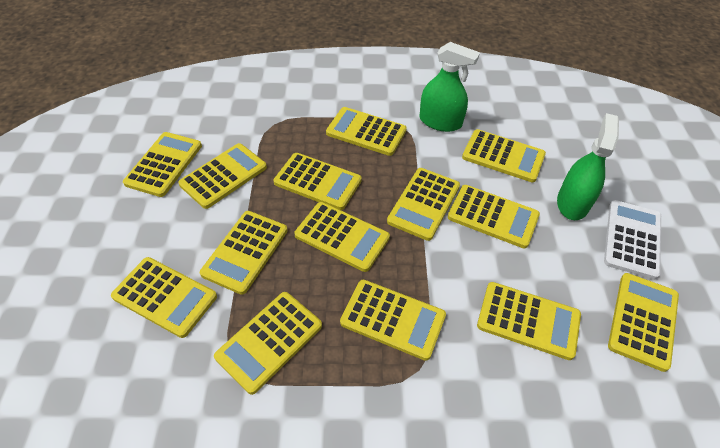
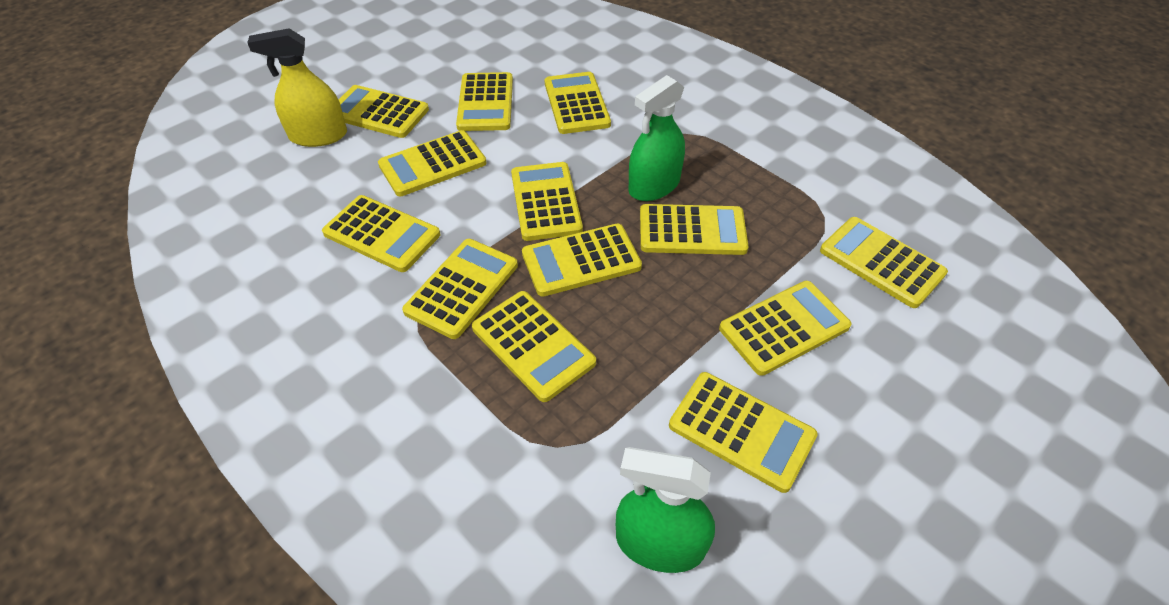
white calculator: [604,200,661,280] = 1 -> none = 0
yellow calculator: [111,257,217,338] [123,132,202,197] [178,143,267,209] [200,211,288,295] [214,292,322,395] [274,153,362,210] [294,202,390,272] [326,107,407,156] [340,280,446,361] [387,168,460,241] [448,185,540,248] [462,129,546,182] [477,282,581,360] [608,273,679,372] = 14 -> [322,195,440,272] [339,85,429,138] [378,130,487,196] [402,239,518,339] [456,72,513,131] [472,291,596,402] [511,162,583,241] [522,224,642,297] [545,72,611,134] [640,204,749,255] [669,372,818,493] [719,281,851,376] [820,217,948,308] = 13
yellow spray bottle: none = 0 -> [247,28,347,147] = 1

